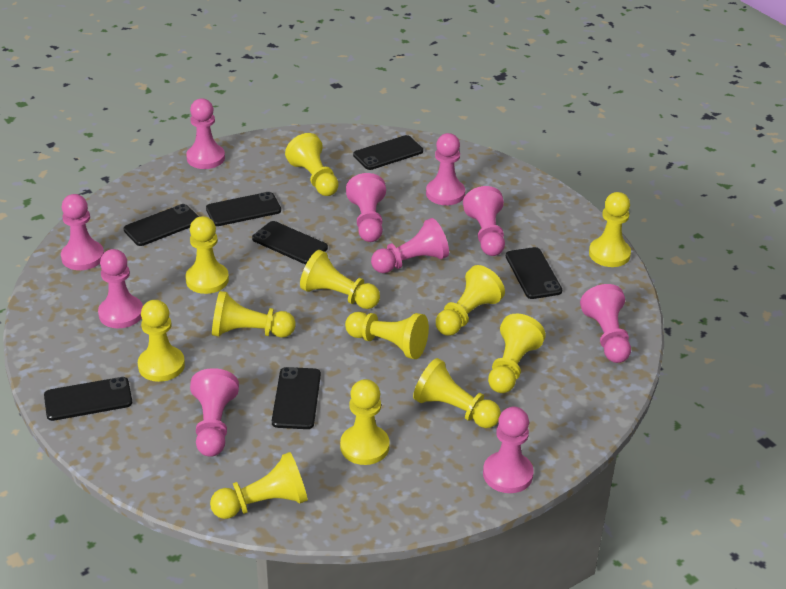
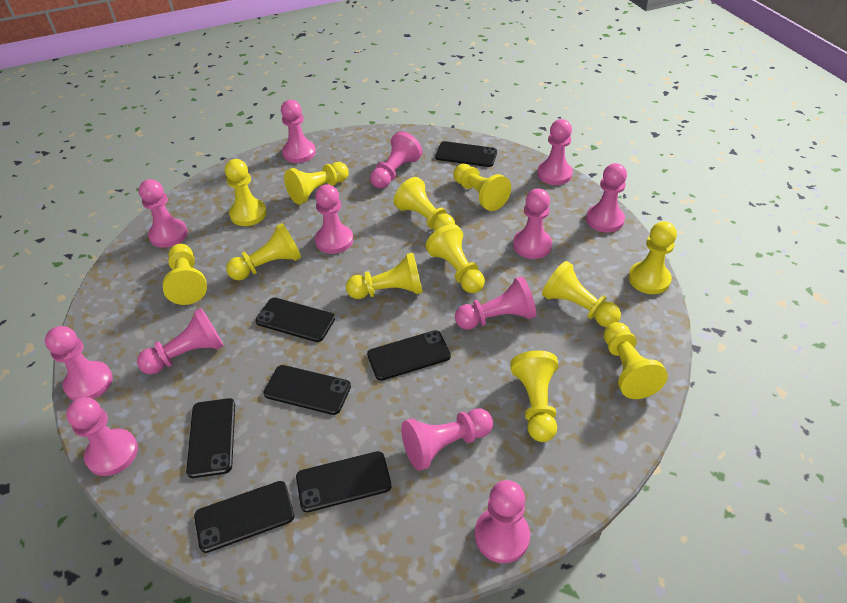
pink pawn: [61,194,104,270] [98,249,143,328] [186,98,225,169] [190,368,239,457] [346,173,386,242] [371,218,449,273] [426,133,465,205] [463,186,505,256] [483,407,534,493] [580,284,631,363] = 10 -> [45,326,113,401] [66,397,138,476] [137,308,224,374] [139,179,188,248] [281,100,316,163] [315,184,353,254] [370,131,423,189] [401,409,493,471] [455,276,536,330] [475,480,530,563] [513,189,552,259] [537,119,573,185] [586,163,627,233] = 13

